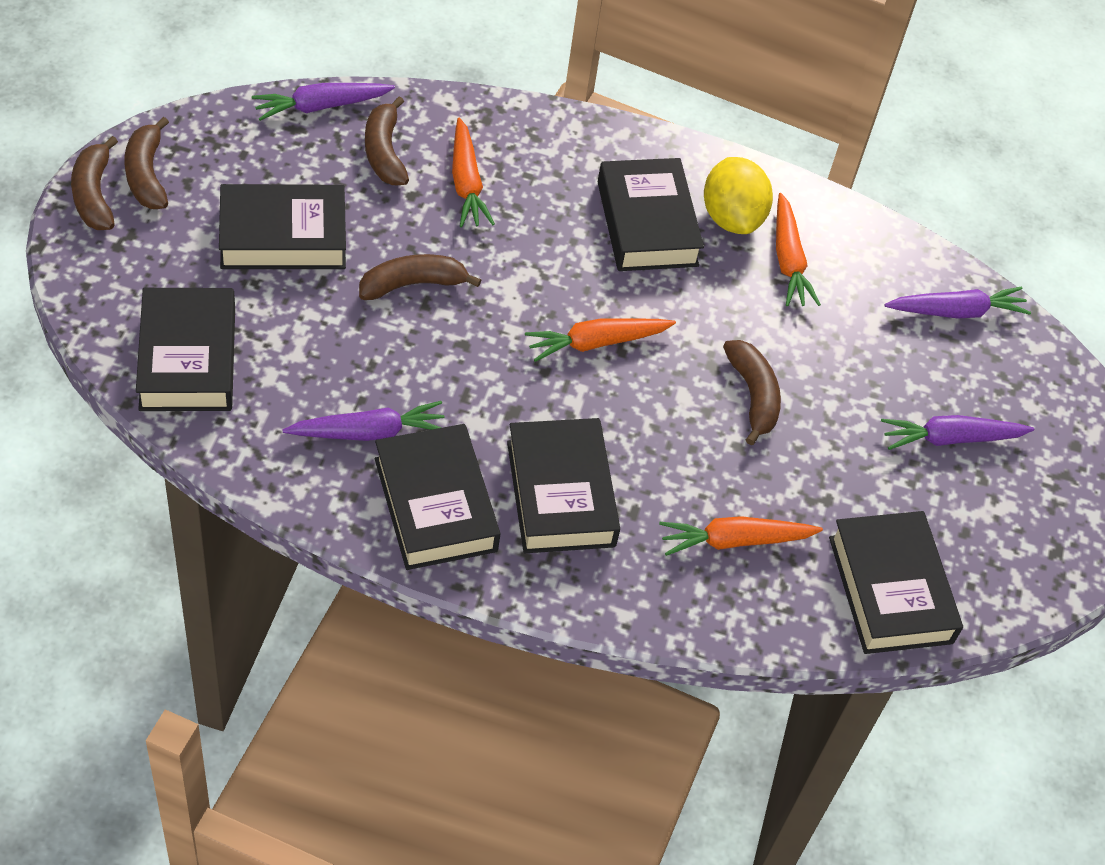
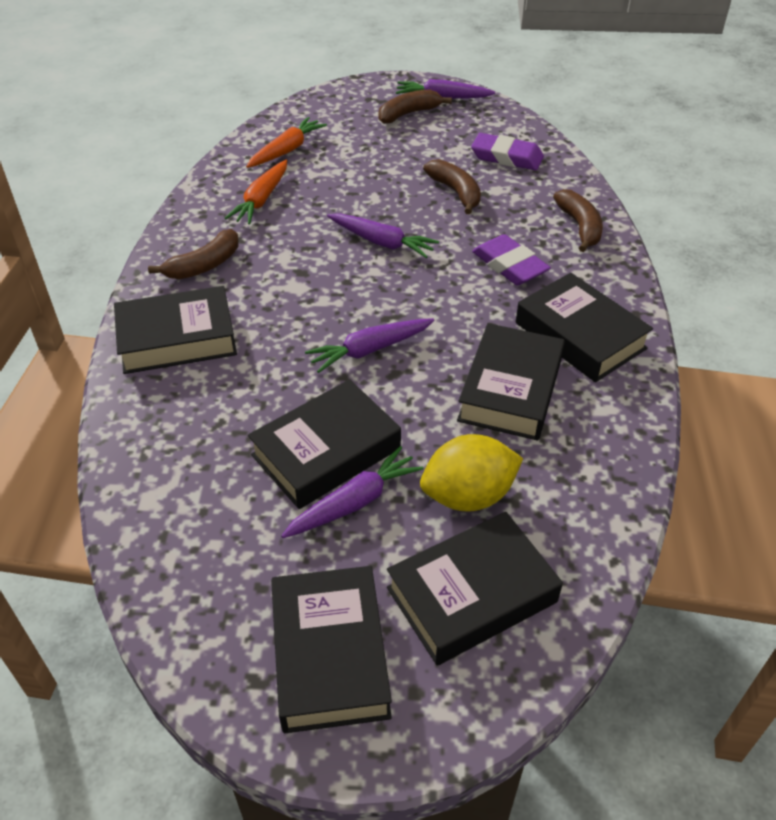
brown banana: [71,136,118,230] [124,117,169,209] [359,254,481,300] [365,96,409,185] [723,340,781,445] = 5 -> [148,229,239,279] [378,90,452,124] [423,159,481,215] [553,189,603,252] = 4
orange carrot: [452,118,495,227] [525,318,676,362] [659,516,823,556] [776,193,821,306] = 4 -> [225,160,287,224] [246,117,327,168] = 2
purple eraser: none = 0 -> [471,133,544,171] [472,234,551,285] = 2

